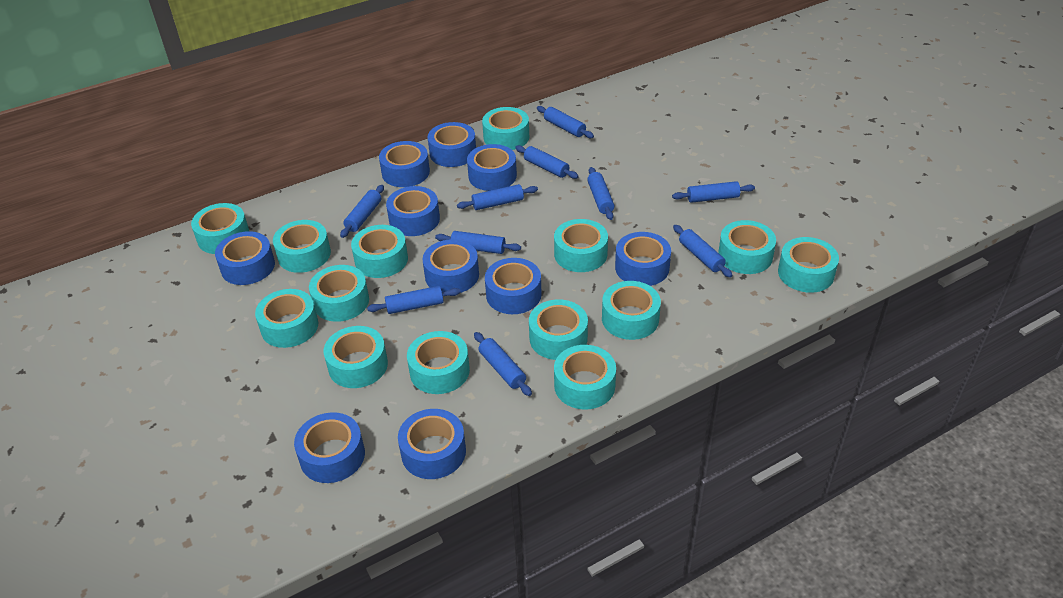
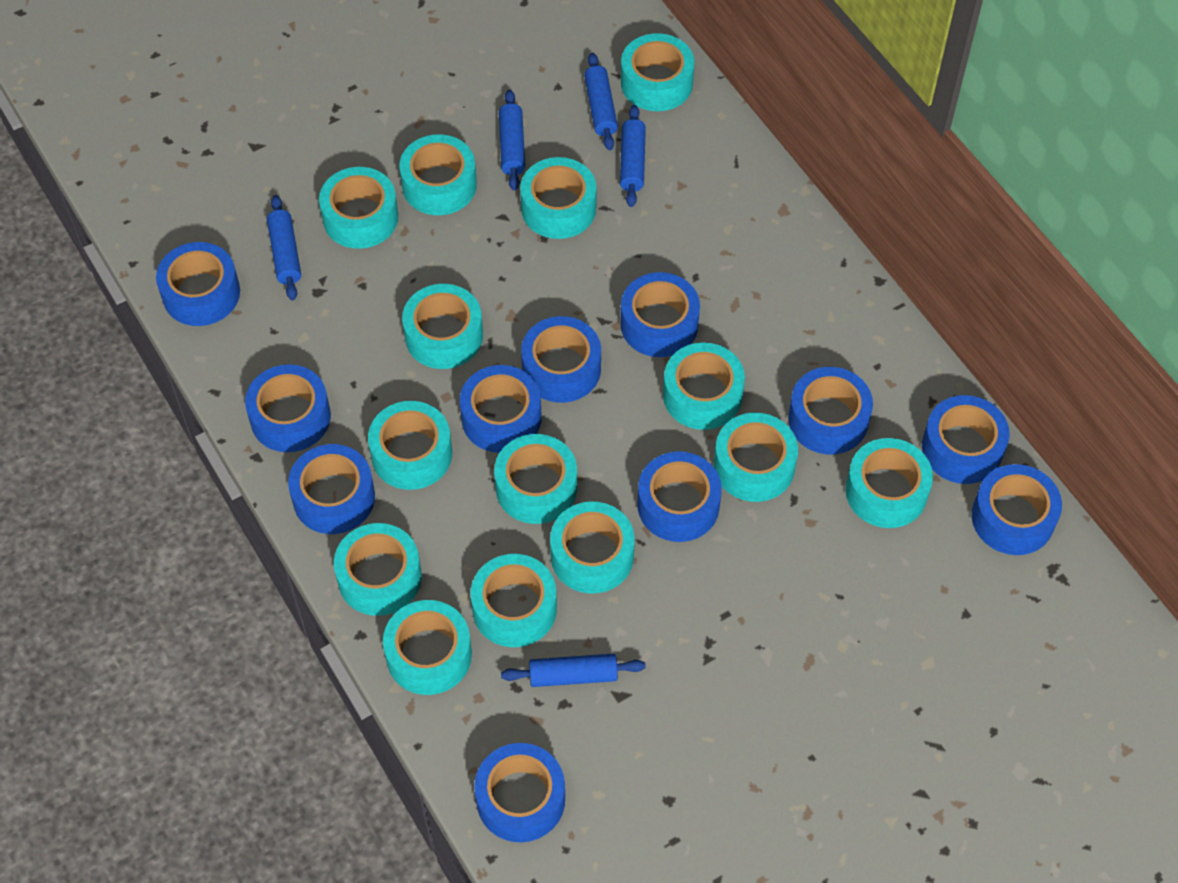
blue rolling pin: [340,185,384,238] [367,286,461,314] [435,231,521,254] [457,184,538,210] [474,332,532,396] [515,145,579,179] [537,106,594,138] [587,167,614,220] [672,181,755,203] [673,225,733,278] = 10 -> [267,195,301,301] [499,90,525,191] [501,654,646,687] [584,53,618,150] [620,105,646,207] = 5
blue tape: [215,231,275,285] [294,412,365,483] [379,141,430,187] [386,186,440,236] [398,409,466,479] [422,239,479,293] [428,122,476,167] [467,144,517,191] [485,258,542,314] [615,232,671,286] = 10 -> [156,242,240,326] [245,364,331,452] [288,444,375,534] [460,365,542,453] [474,743,565,842] [521,316,601,403] [620,272,700,357] [638,452,722,542] [788,367,873,455] [922,395,1009,484] [972,464,1062,555] = 11

